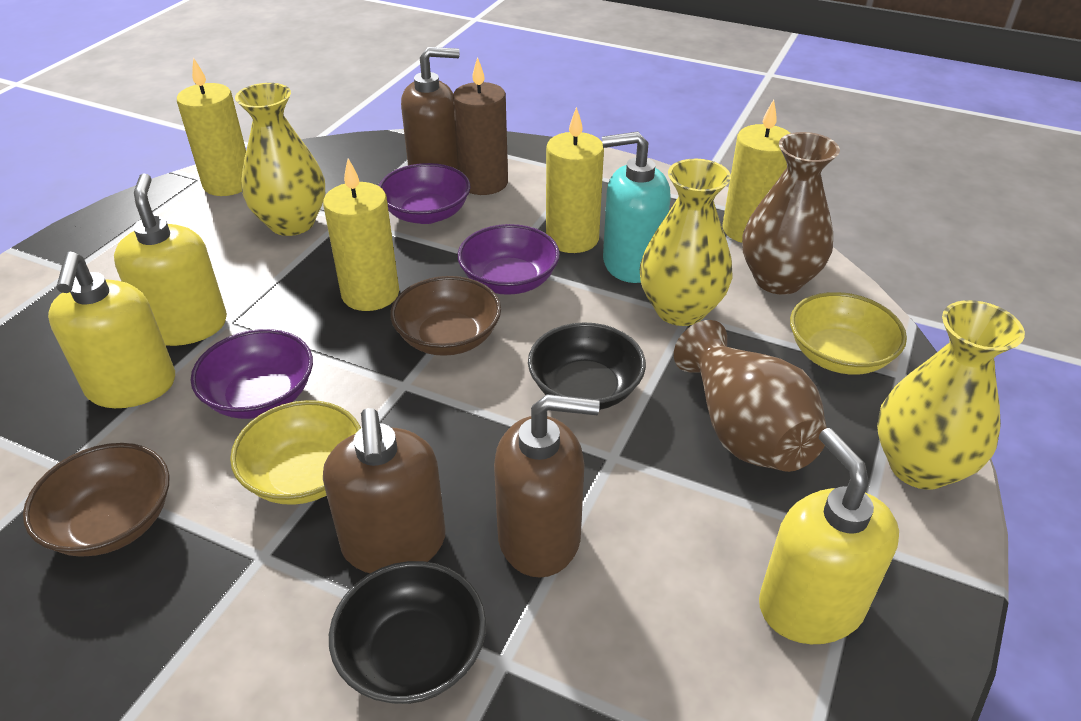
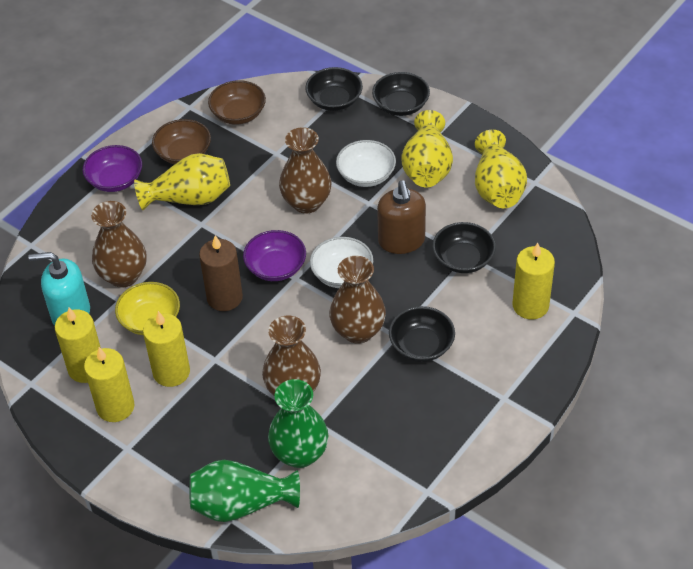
black bowl: [329,561,486,704] [528,322,646,410] = 2 -> [305,67,363,111] [372,72,430,116] [389,306,455,362] [432,222,496,273] = 4
brown soap dispenser: [323,408,445,573] [401,47,460,169] [494,394,600,578] = 3 -> [377,180,426,254] = 1
brown vase: [674,320,827,472] [742,132,840,295] = 2 -> [91,201,147,288] [262,316,321,395] [279,127,331,214] [329,256,386,344] = 4
green vase: none = 0 -> [189,460,300,522] [268,379,328,468] = 2
purple bowl: [191,329,313,419] [379,163,470,224] [457,224,560,295] = 3 -> [83,145,142,192] [243,230,306,281] = 2
white bowl: none = 0 -> [310,237,373,288] [336,140,396,187] = 2
yellow bowl: [230,400,361,505] [790,292,907,375] = 2 -> [115,282,180,335] = 1
yellow soap dispenser: [48,252,175,408] [114,173,227,346] [759,428,899,644] = 3 -> none = 0

